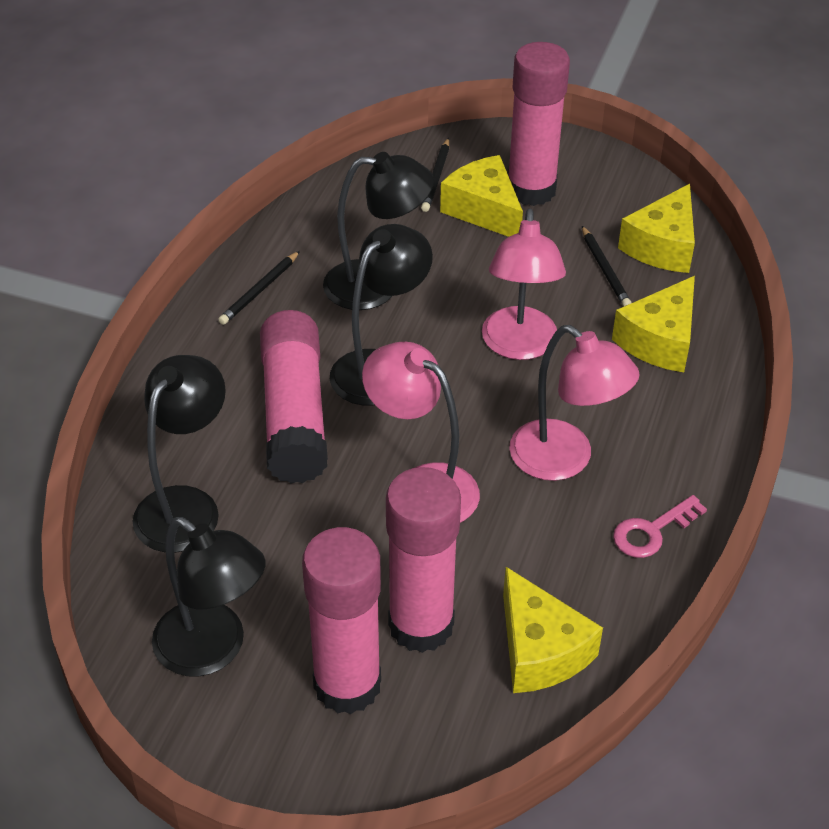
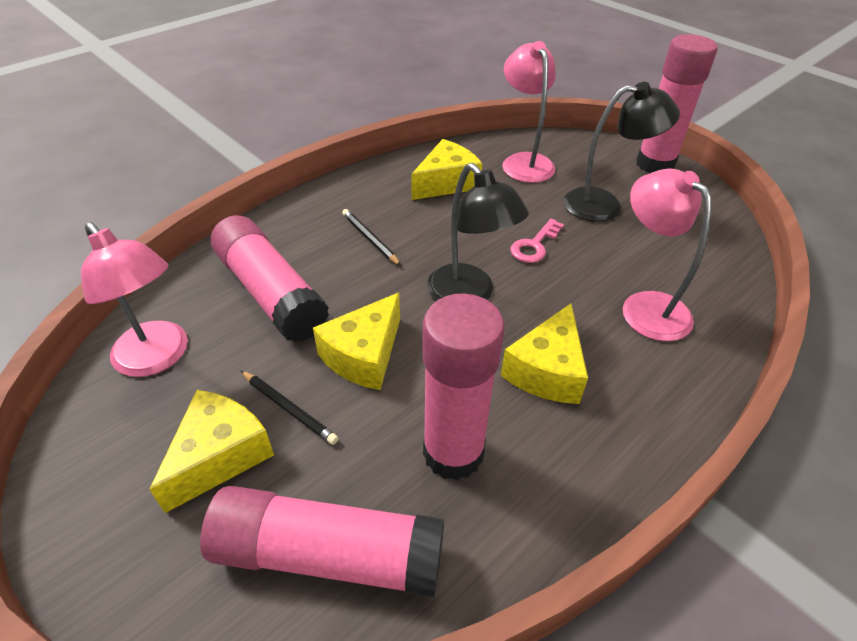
black lamp: [132,355,226,553] [152,517,266,676] [323,152,434,310] [330,224,433,406] = 4 -> [427,163,529,301] [563,82,680,222] = 2
black pencil: [218,251,300,325] [421,138,449,212] [582,226,631,307] = 3 -> [241,371,338,445] [342,209,401,266] = 2

